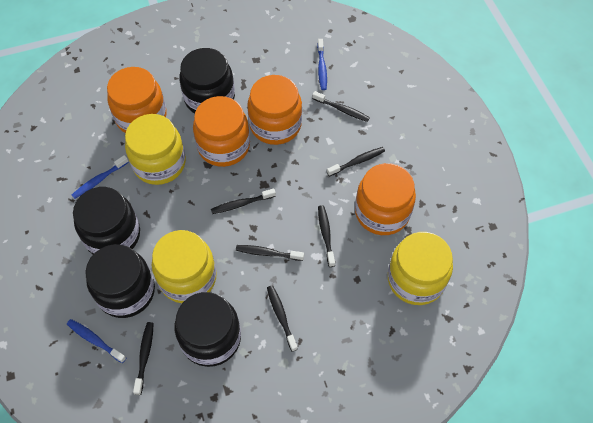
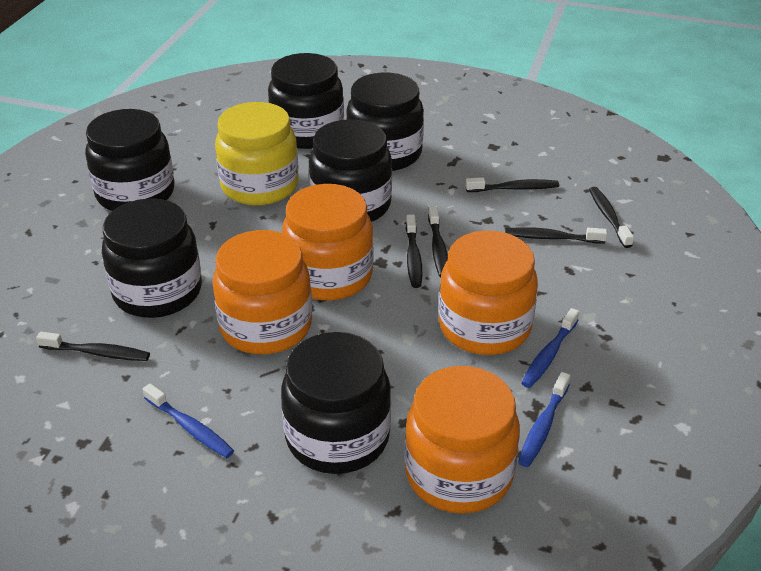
black jar: [73,187,140,254] [85,244,155,318] [174,292,241,367] [179,48,235,114] = 4 -> [85,109,175,211] [102,198,202,318] [268,53,344,149] [281,332,391,474] [309,119,392,222] [346,73,424,171] = 6
black toothbrush: [133,322,154,395] [211,188,276,214] [236,245,304,261] [267,285,298,352] [312,91,370,122] [318,205,335,267] [327,147,385,177] = 7 -> [36,332,150,361] [406,214,422,288] [428,206,448,277] [466,178,559,192] [505,227,607,244] [589,187,634,248] = 6
yellow jar: [125,114,186,185] [152,230,217,303] [388,232,453,305] = 3 -> [215,102,299,206] = 1

